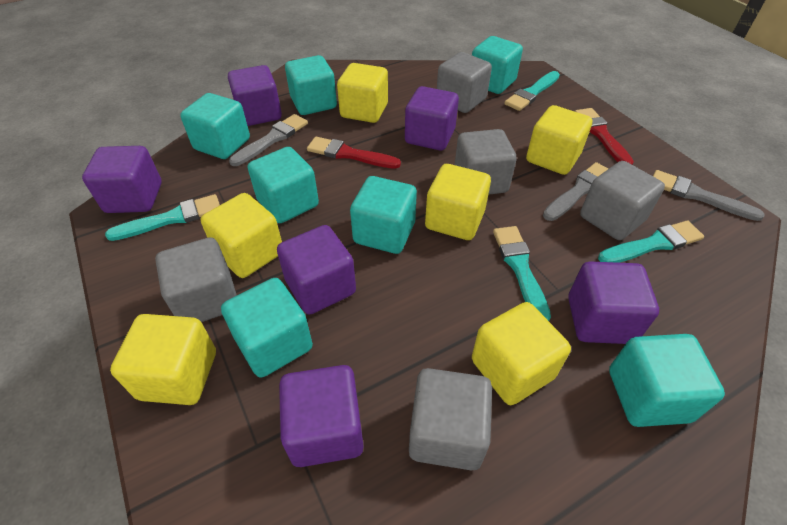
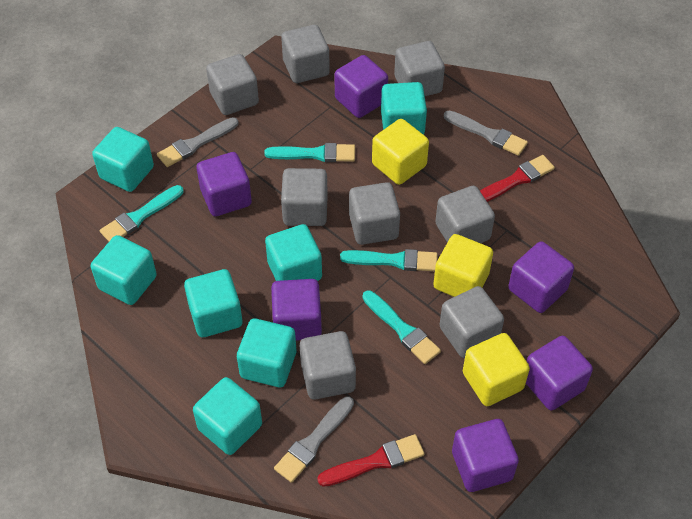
grey cube: [155,237,237,322] [409,368,492,470] [437,52,492,113] [455,129,517,195] [580,161,665,240] = 5 -> [206,54,259,115] [281,25,330,83] [281,168,328,226] [300,331,356,400] [349,182,400,245] [394,41,445,96] [435,186,495,243] [439,286,504,358] = 8
yellow cube: [110,314,216,405] [201,193,282,278] [337,63,388,123] [425,164,491,240] [472,302,571,405] [526,105,592,175] = 6 -> [372,119,429,185] [433,234,493,297] [463,333,530,406] = 3

